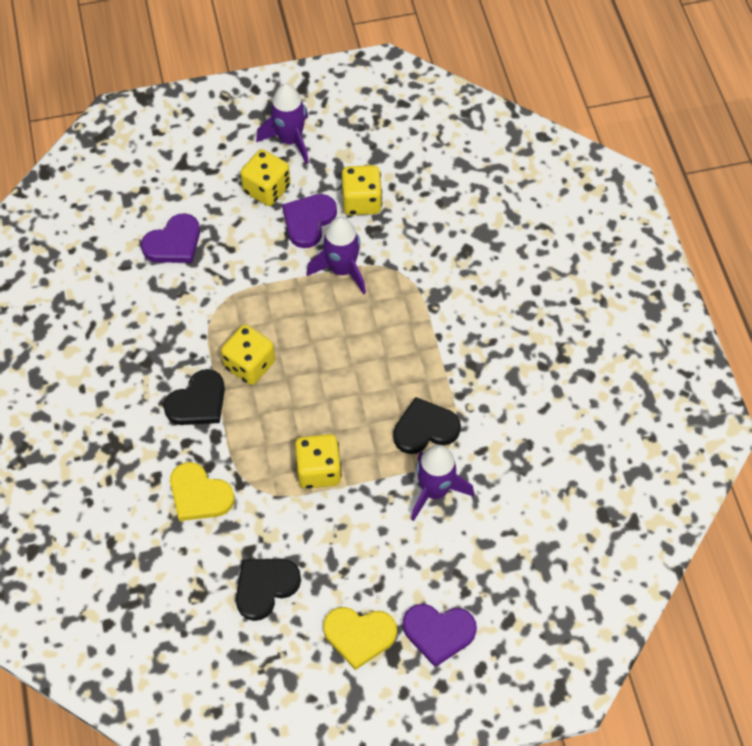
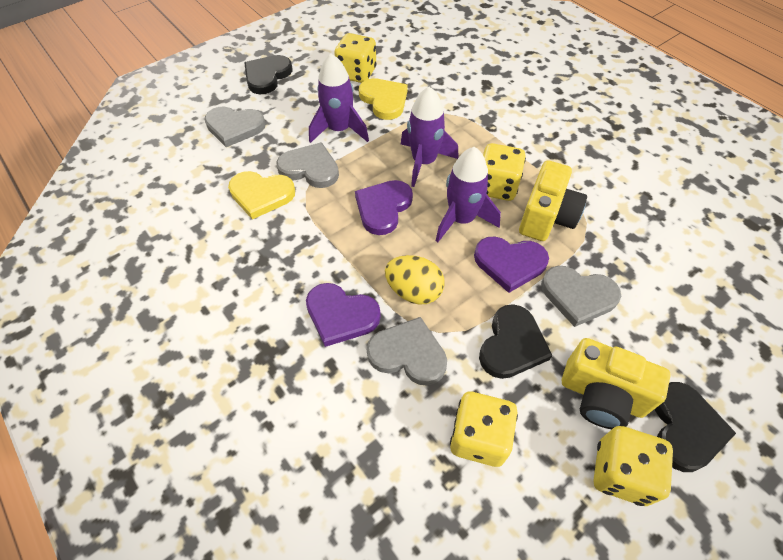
grey heart: none = 0 -> [204,107,266,147] [276,142,339,188] [367,317,447,386] [541,266,621,327] = 4
yellow camera: none = 0 -> [519,160,587,241] [562,338,671,429] = 2
yellow egg: none = 0 -> [385,255,445,305] = 1

